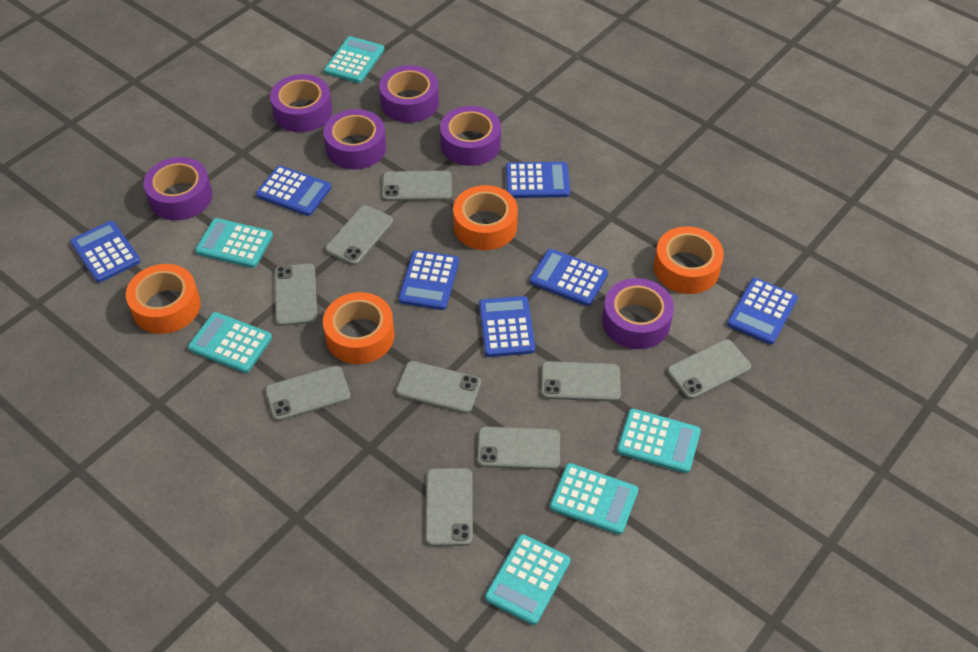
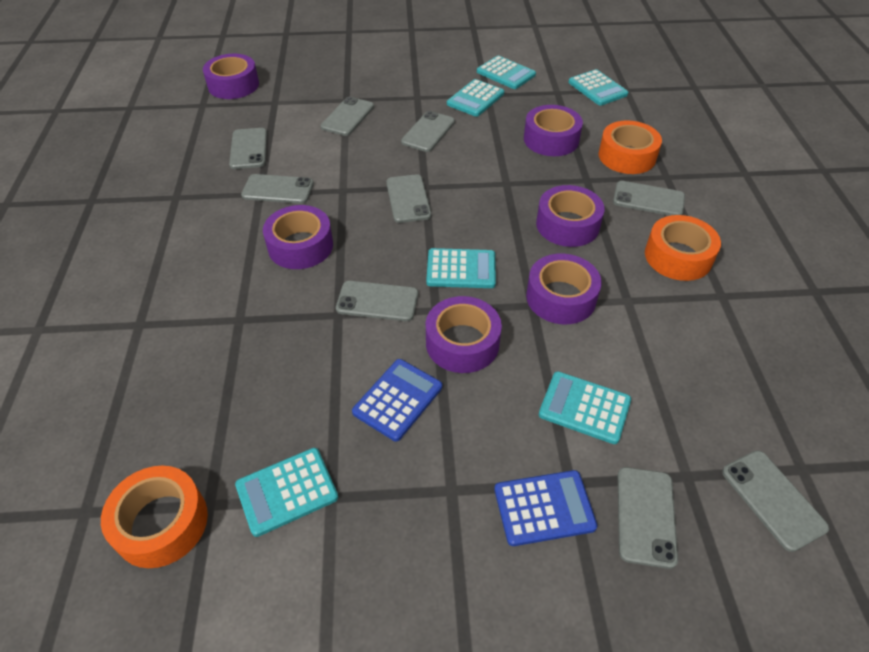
blue calculator: [70,221,140,283] [256,165,331,216] [398,250,459,310] [479,296,535,357] [506,162,570,198] [530,249,608,306] [727,278,798,345] = 7 -> [352,359,442,441] [494,470,598,546] = 2
orange tape: [126,264,201,334] [323,292,395,364] [453,185,518,250] [654,226,724,294] = 4 -> [101,466,208,568] [598,120,662,174] [645,215,721,281] = 3

